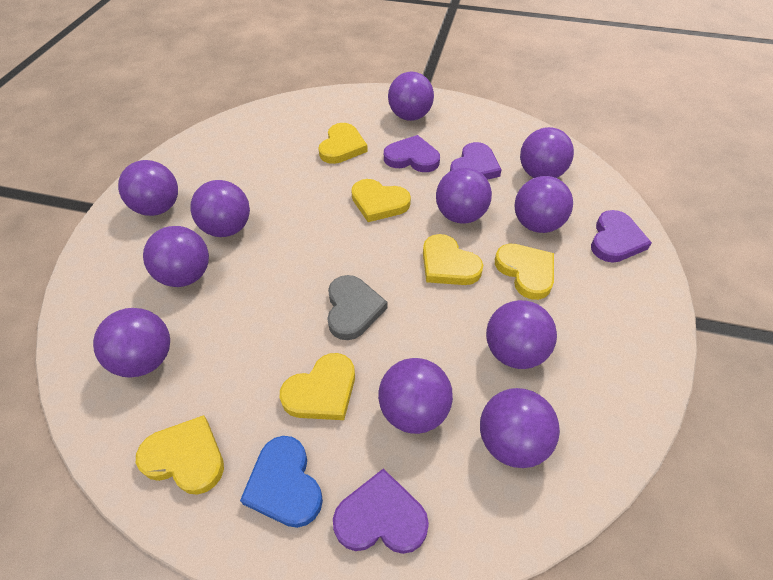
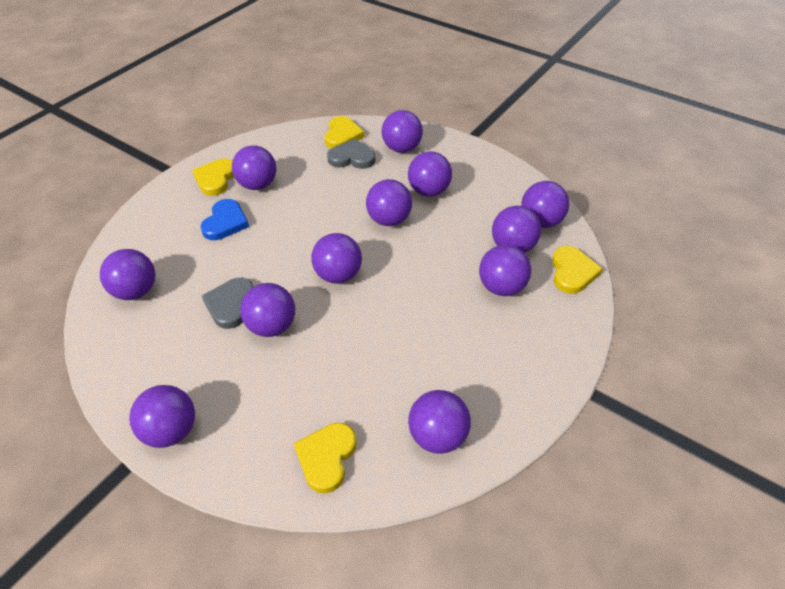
grey heart: [327,275,388,340] = 1 -> [202,278,254,329] [327,138,375,169] = 2
purple ball: [93,308,170,378] [118,160,178,216] [143,226,209,287] [190,180,250,237] [378,358,453,434] [388,72,434,121] [436,167,492,223] [480,388,560,468] [486,300,557,369] [514,176,573,233] [520,127,574,178] = 11 -> [100,249,155,300] [129,385,195,448] [232,145,276,190] [240,283,295,337] [312,233,362,284] [366,179,412,226] [382,110,423,153] [408,151,452,197] [408,390,471,454] [479,245,531,296] [492,206,541,253] [521,181,569,228] = 12
purple heart: [333,469,429,554] [384,135,440,172] [450,142,501,180] [591,210,652,263] = 4 -> none = 0
yellow heart: [136,415,224,495] [280,353,355,420] [318,123,368,164] [351,179,411,222] [423,234,483,285] [495,244,554,300] = 6 -> [192,159,234,196] [294,423,357,493] [325,116,364,149] [552,246,603,294] = 4

